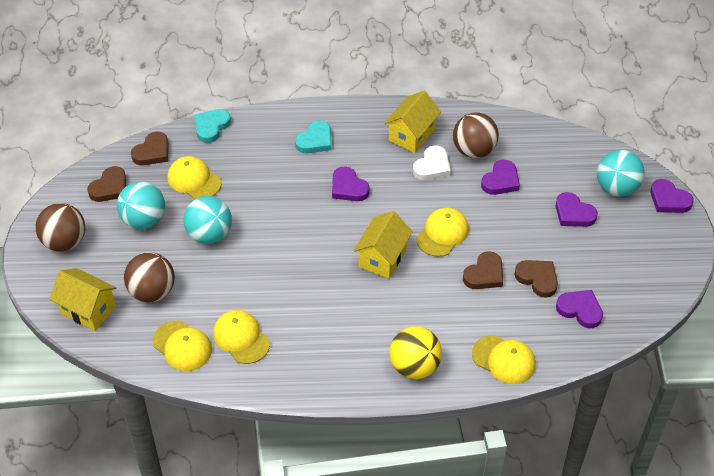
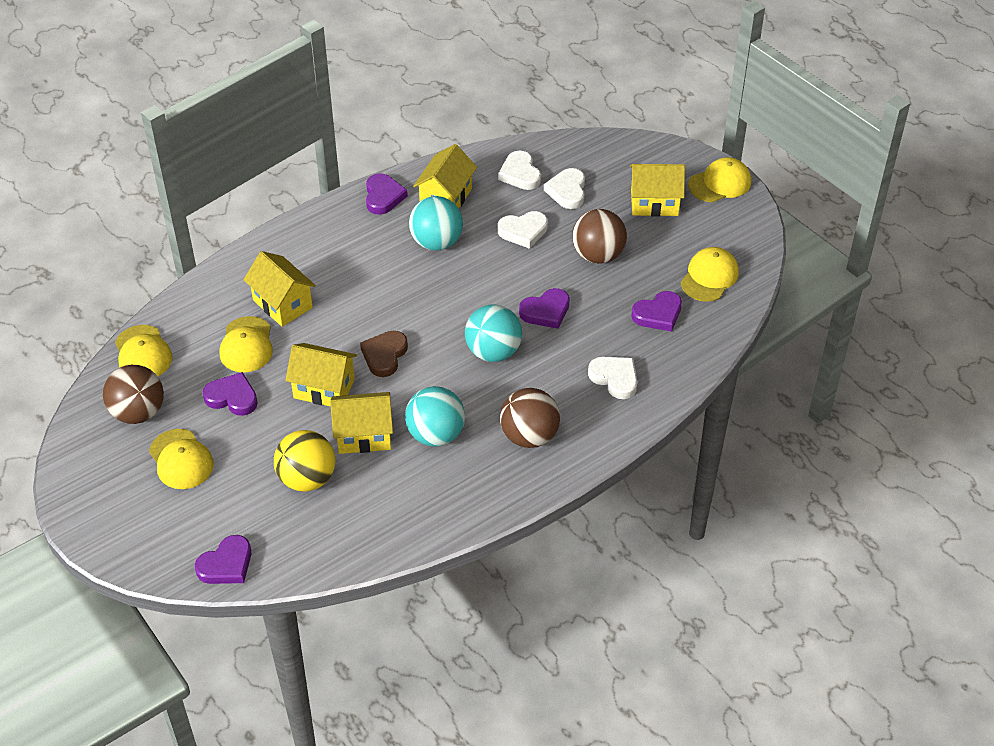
brown heart: [87,166,126,202] [131,132,169,165] [463,251,503,289] [515,260,558,298] = 4 -> [360,331,408,377] = 1
turquoise heart: [194,109,231,143] [295,120,331,154] = 2 -> none = 0
white heart: [413,145,451,180] = 1 -> [498,151,541,190] [498,211,548,249] [544,168,585,209] [588,357,637,399] = 4
yellow house: [50,268,117,331] [354,211,413,279] [384,91,441,153] = 3 -> [243,251,316,327] [286,343,357,407] [330,392,393,454] [413,144,477,209] [630,164,685,216] = 5

